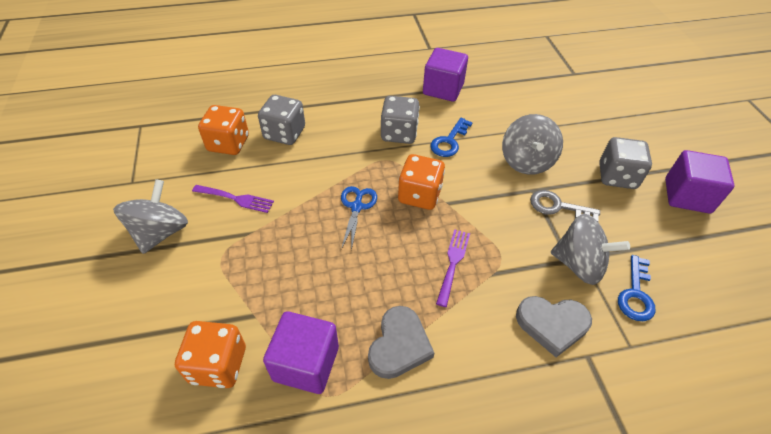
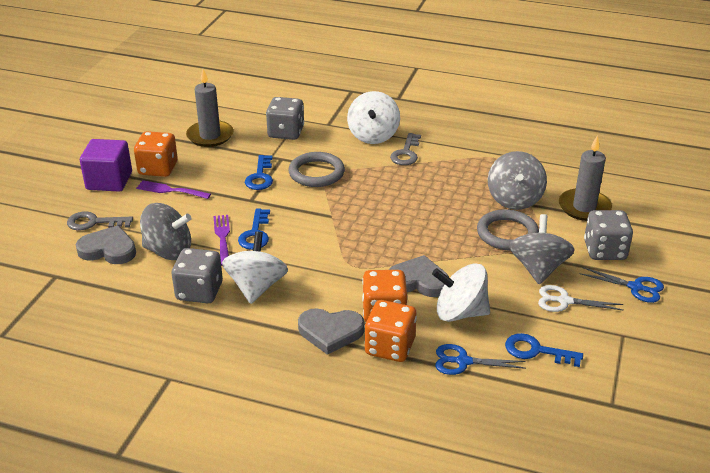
blue key: [430,118,473,157] [618,255,656,321] = 2 -> [238,209,270,250] [245,155,273,190] [505,333,583,367] = 3
blue scissors: [341,186,377,250] = 1 -> [435,344,526,375] [580,267,664,303] = 2
grey candle: none = 0 -> [186,69,234,147] [559,135,612,221] = 2
grey heart: [368,306,434,379] [516,296,592,357] = 2 -> [76,225,136,264] [298,308,365,355] [389,255,449,297] = 3
grey key: [530,190,600,222] = 1 -> [67,211,133,230] [390,133,421,165] = 2
grey ring: none = 0 -> [288,152,345,187] [477,209,539,250] = 2
purple cube: [263,311,339,394] [423,48,468,102] [665,150,734,213] = 3 -> [80,139,132,192] = 1
white scissors: none = 0 -> [538,285,624,312] = 1
white spinning top: none = 0 -> [222,232,288,304] [347,91,400,144] [432,263,490,322] = 3

